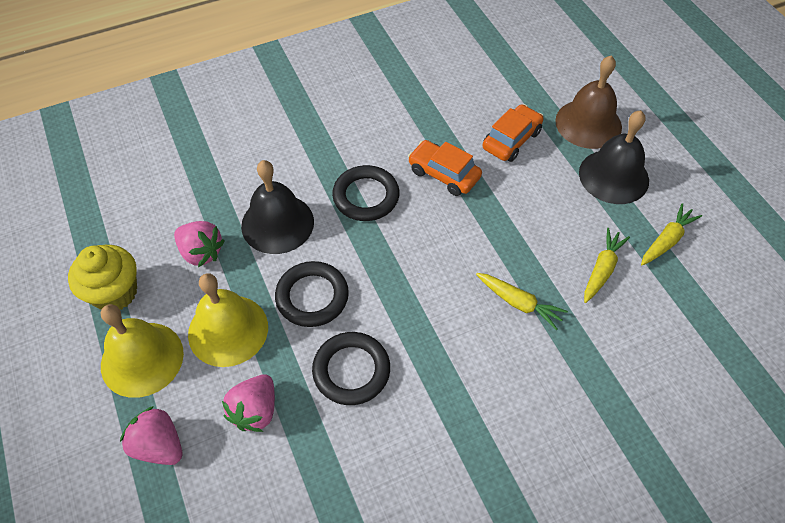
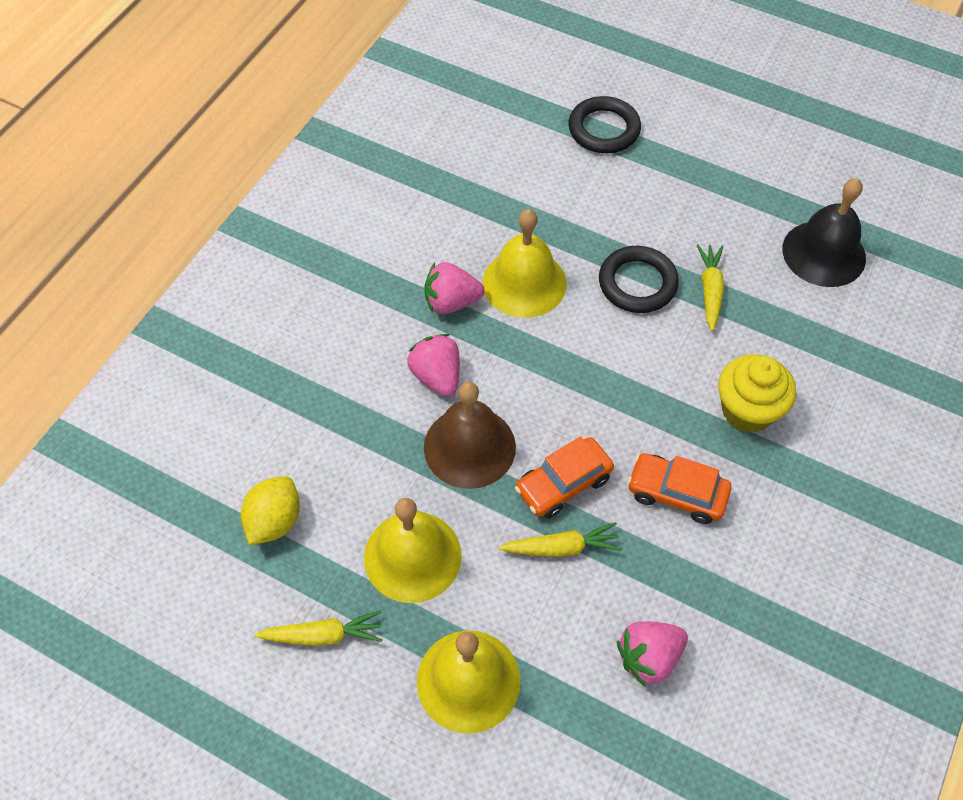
black bell: [241,160,314,254] [579,110,649,204] = 2 -> [782,178,866,287] = 1
black ring: [275,261,349,327] [312,332,390,405] [332,165,399,221] = 3 -> [568,96,641,153] [599,246,679,313] = 2
yellow bell: [101,304,184,398] [188,273,268,367] = 2 -> [364,498,462,603] [417,630,520,734] [483,209,567,318] = 3
yellow lemon: none = 0 -> [241,476,300,546] = 1

